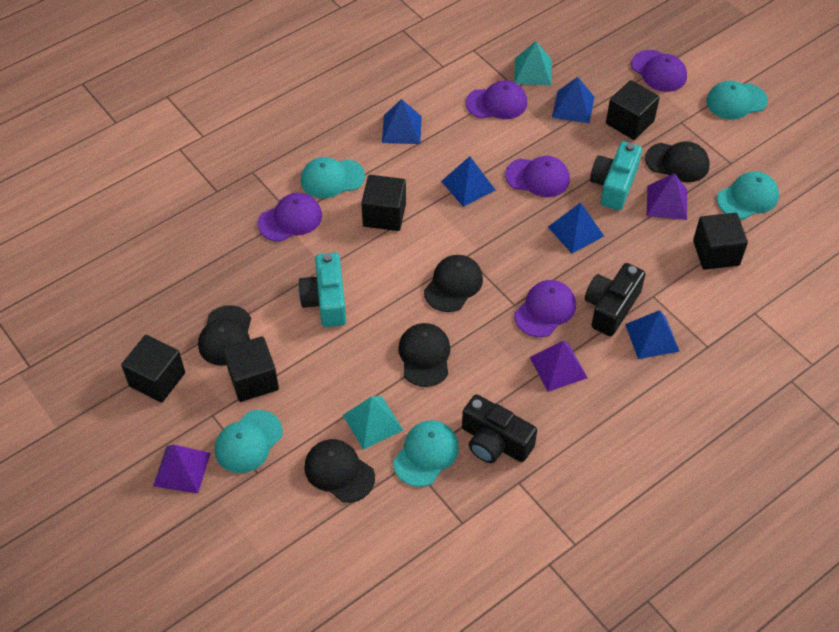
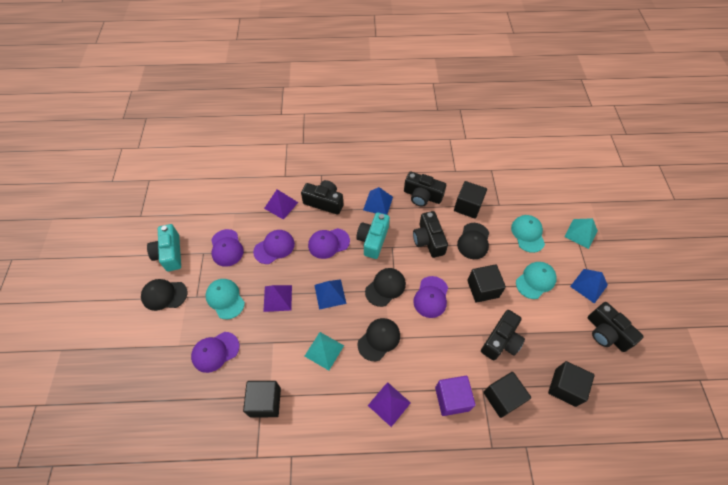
black camera: [462,394,537,463] [585,263,645,337] = 2 -> [301,180,343,215] [404,171,446,207] [413,211,448,258] [481,310,525,361] [588,302,644,352] = 5
black cap: [198,305,251,366] [304,439,375,503] [398,323,450,387] [424,255,483,312] [645,141,710,182] = 5 -> [141,279,188,311] [358,318,400,361] [365,268,406,307] [457,223,489,259] = 4
blue pyramid: [382,99,422,144] [441,156,495,207] [548,202,604,254] [552,77,594,123] [625,310,680,359] = 5 -> [314,279,346,310] [363,187,393,215] [570,269,608,304] = 3
purple cube: none = 0 -> [435,376,476,416] = 1
turquoise cap: [215,410,283,473] [301,157,365,199] [393,420,459,487] [706,81,768,119] [717,171,779,219] = 5 -> [206,279,245,319] [511,215,545,253] [516,262,557,299] = 3

